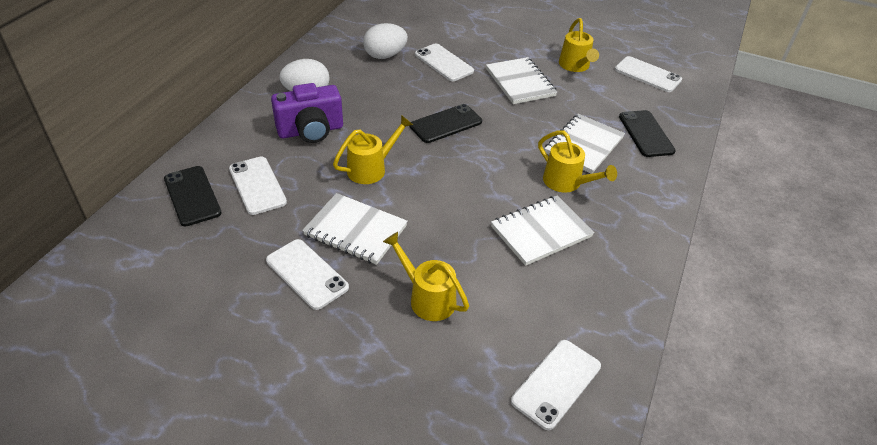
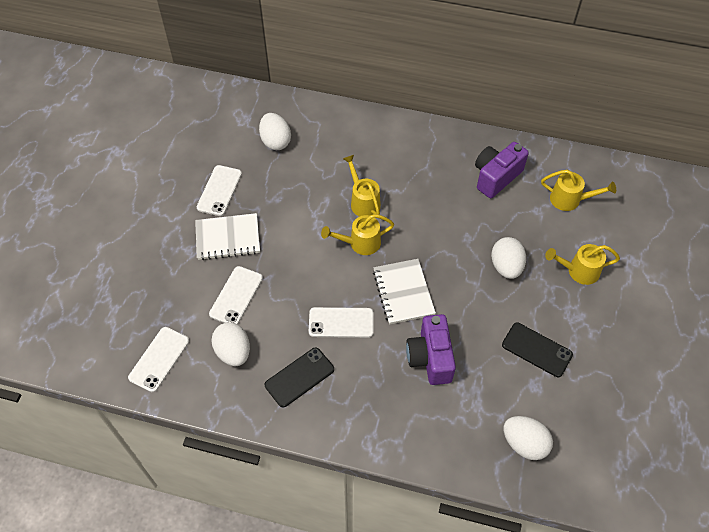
black phone: [164,166,222,226] [410,104,482,143] [619,110,676,157] = 3 -> [265,348,334,408] [502,323,573,377] = 2
purple camera: [271,83,343,143] = 1 -> [406,314,456,385] [475,142,529,198] = 2
white egg: [279,59,329,91] [363,23,408,59] = 2 -> [212,322,250,366] [259,113,291,150] [491,237,526,279] [504,416,553,460] = 4
white notebook: [302,193,408,265] [486,57,557,104] [491,195,594,266] [545,114,625,174] = 4 -> [195,213,260,260] [373,259,436,325] = 2
white phone: [229,157,287,215] [266,239,349,310] [415,44,474,81] [511,340,601,430] [615,56,682,92] = 5 -> [128,327,189,392] [197,165,242,216] [209,266,263,324] [309,307,374,338] = 4

